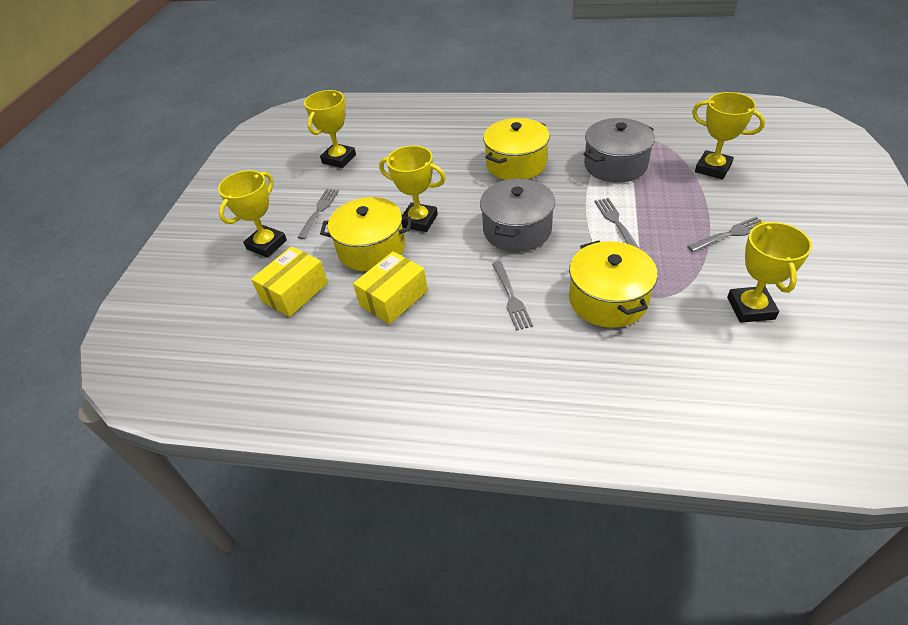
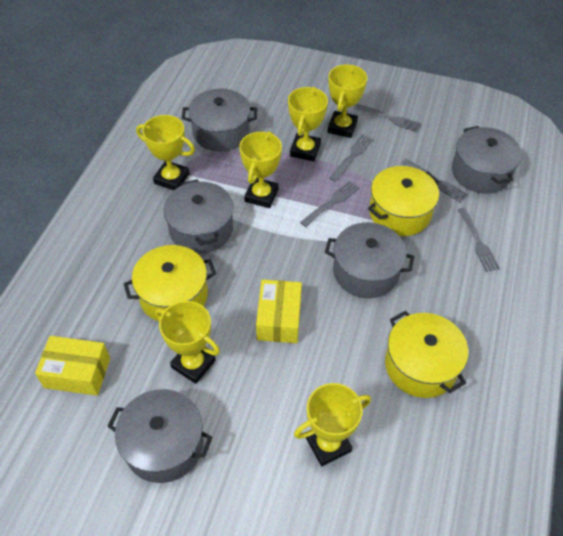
grey fork: [297,189,339,239] [492,261,533,331] [595,198,640,249] [687,217,761,252] = 4 -> [300,181,360,227] [329,134,373,182] [354,104,422,132] [402,159,468,203] [458,208,500,272] = 5
grey pot: [480,178,555,252] [583,118,655,183] = 2 -> [107,389,212,483] [163,179,233,253] [182,89,257,152] [325,222,414,298] [452,126,522,194] = 5
yellow trophy: [218,170,287,258] [304,90,356,168] [379,146,446,232] [692,92,765,179] [727,221,812,323] = 5 -> [136,115,195,190] [155,301,220,384] [239,131,282,208] [288,87,328,161] [294,383,371,466] [327,65,367,138] = 6

